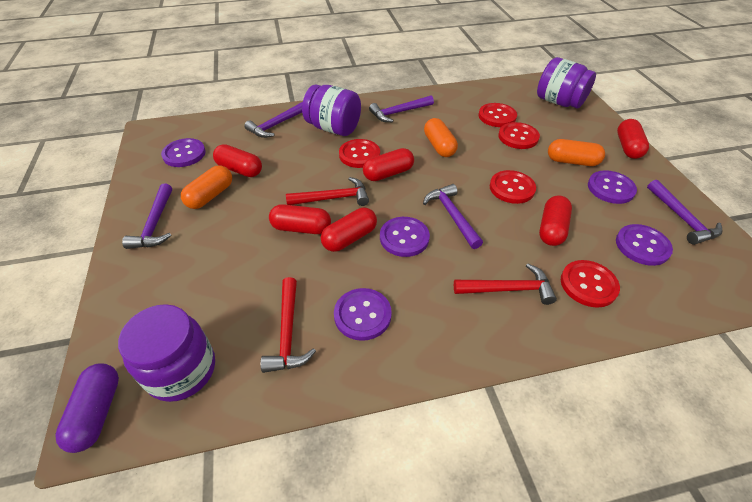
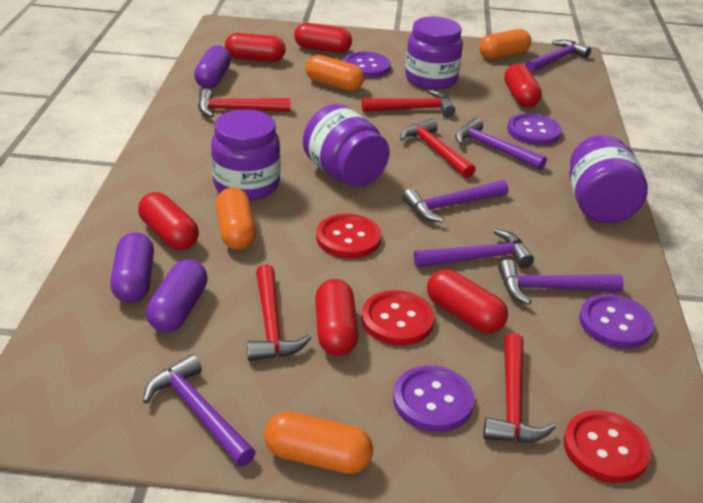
orange capsule: [181,165,232,209] [424,118,458,157] [548,139,605,166] = 3 -> [216,187,256,250] [264,411,373,474] [305,55,364,91] [479,29,531,59] = 4
purple button: [161,138,206,167] [334,288,392,341] [380,217,430,257] [588,170,637,204] [616,224,673,266] = 5 -> [343,52,391,78] [393,365,475,432] [507,113,562,145] [579,294,654,349] = 4
purple capsule: [55,364,119,453] = 1 -> [110,232,154,303] [146,259,208,332] [194,45,231,88] = 3
purple hammer: [122,184,172,249] [245,102,303,138] [369,96,434,122] [423,184,483,249] [647,180,722,245] = 5 -> [143,354,256,467] [402,180,508,222] [414,229,534,268] [455,118,547,170] [498,259,624,305] [525,40,591,73] = 6
purple jar: [118,304,215,402] [302,84,361,136] [537,57,596,109] = 3 -> [211,109,280,201] [303,104,390,188] [405,17,463,90] [569,135,648,223] = 4
red button: [339,139,380,168] [478,103,517,127] [490,170,536,204] [498,122,540,149] [561,260,620,308] = 5 -> [316,214,381,259] [361,290,434,346] [563,410,651,483] = 3
red hammer: [260,277,316,373] [286,177,369,206] [454,264,557,305] = 3 -> [198,89,290,117] [247,264,311,361] [362,90,455,117] [400,118,476,178] [483,333,556,443] = 5

